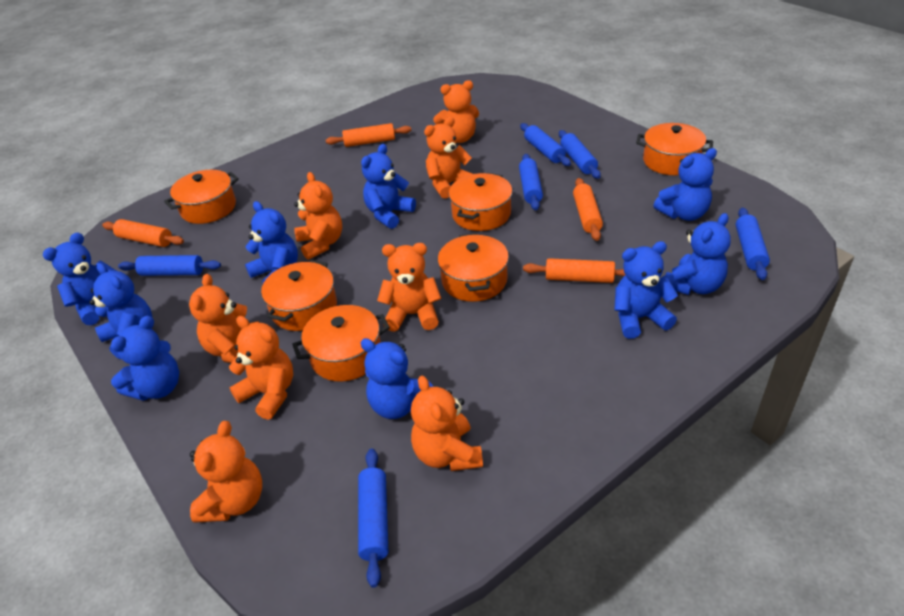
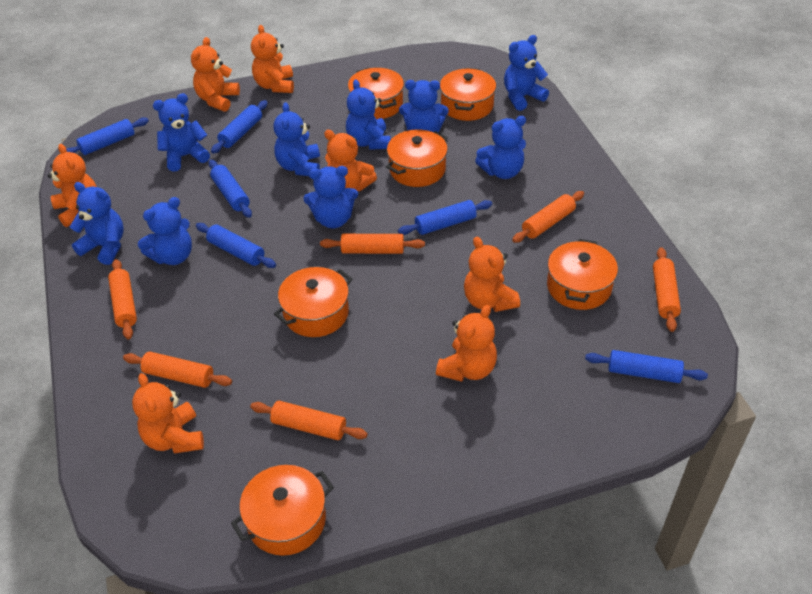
orange rolling pin: [102,219,184,247] [326,123,411,147] [523,258,625,283] [573,178,603,241] = 4 -> [108,259,137,339] [123,352,232,388] [250,401,368,440] [320,234,425,254] [512,191,584,243] [653,247,681,332] = 6
orange teddy bear: [189,274,260,363] [190,421,262,523] [229,316,293,420] [294,172,342,260] [377,243,441,332] [411,376,483,471] [424,116,472,199] [433,80,479,143] = 8 -> [48,144,97,227] [132,373,204,454] [191,37,240,112] [251,25,294,93] [324,130,377,191] [436,305,497,382] [464,237,520,312] = 7

